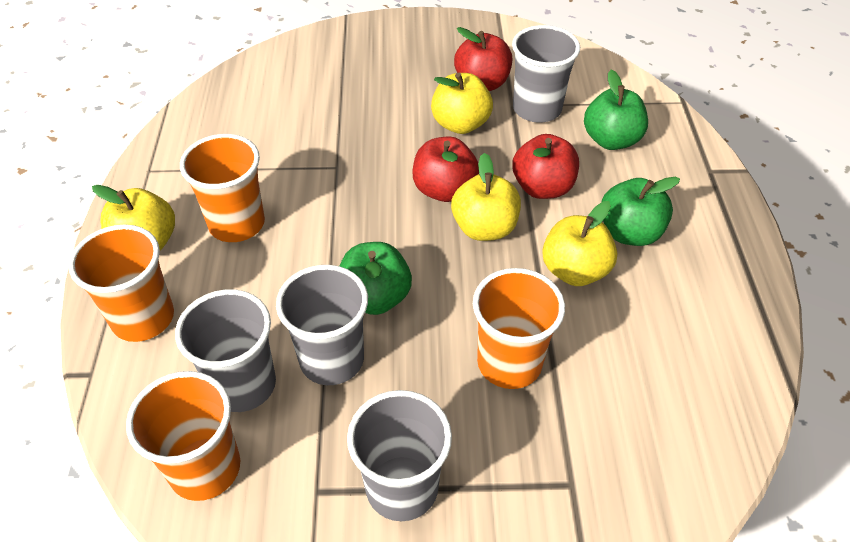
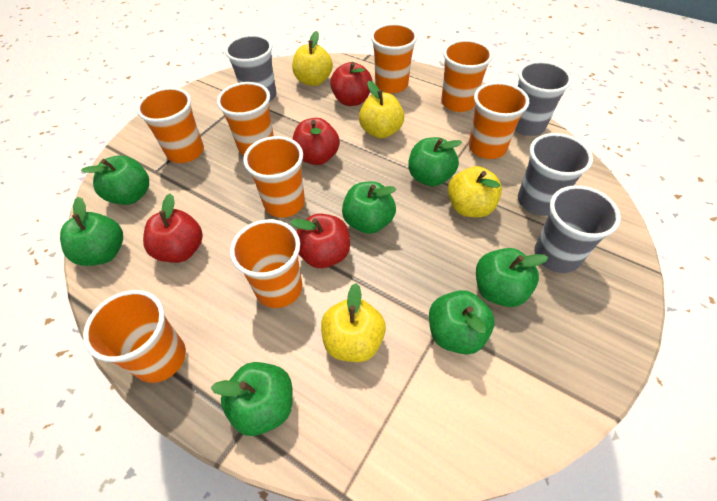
green apple: [340,242,412,315] [584,70,648,150] [602,177,680,246] = 3 -> [60,197,123,266] [81,156,149,205] [211,362,293,436] [342,181,396,234] [408,137,463,186] [429,290,495,354] [476,248,548,307] = 7
orange cup: [69,224,174,342] [126,371,240,501] [180,134,265,242] [473,268,565,389] = 4 -> [83,290,186,383] [136,87,204,163] [217,82,274,155] [230,219,302,308] [243,136,305,218] [371,23,417,93] [441,40,493,112] [469,82,529,159] = 8
red apple: [413,136,479,202] [454,27,512,91] [512,134,579,199] = 3 -> [143,193,203,263] [290,214,350,268] [292,118,340,165] [330,62,373,106] = 4

